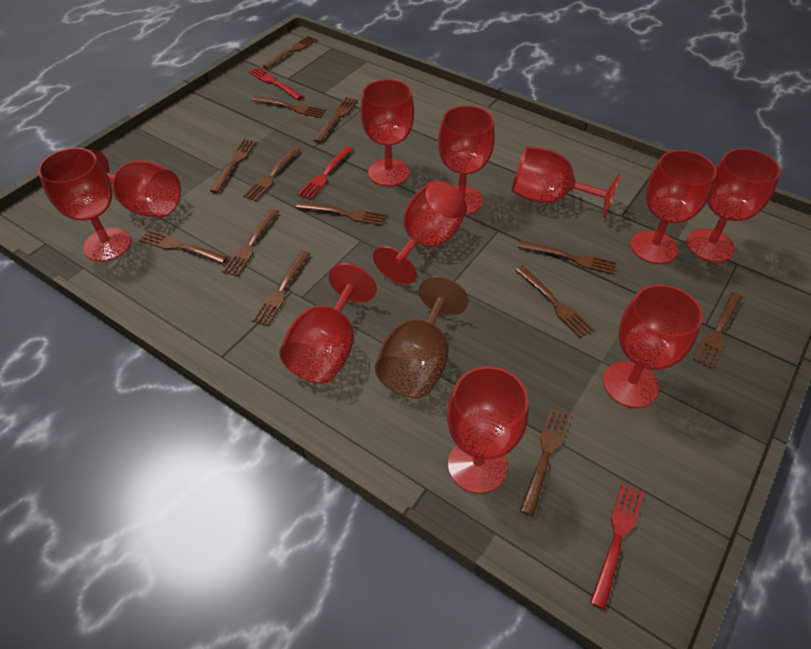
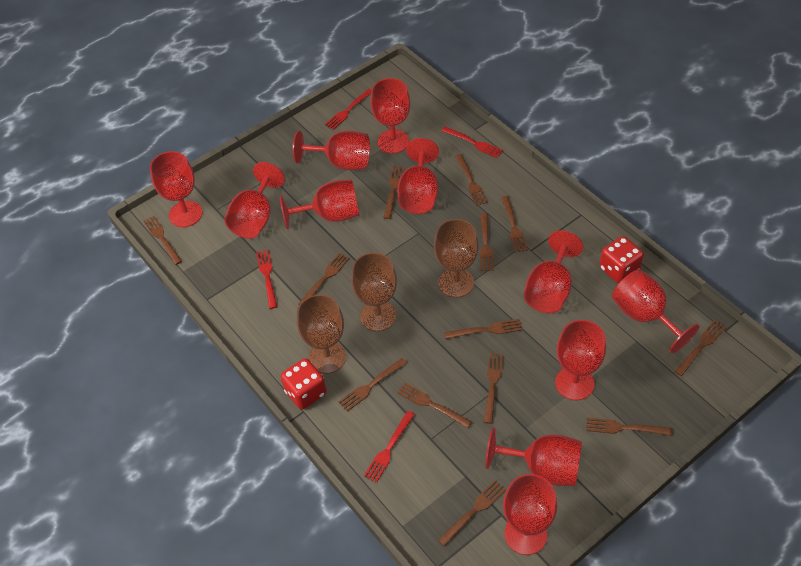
brown goblet: [375,276,468,398] = 1 -> [297,294,346,374] [351,253,397,331] [434,219,479,298] = 3
red dice: none = 0 -> [281,358,327,409] [599,236,644,283] = 2
red fork: [248,67,303,100] [298,146,353,200] [590,483,644,610] = 3 -> [256,250,277,309] [325,89,372,130] [364,411,415,483] [441,127,503,158] = 4

